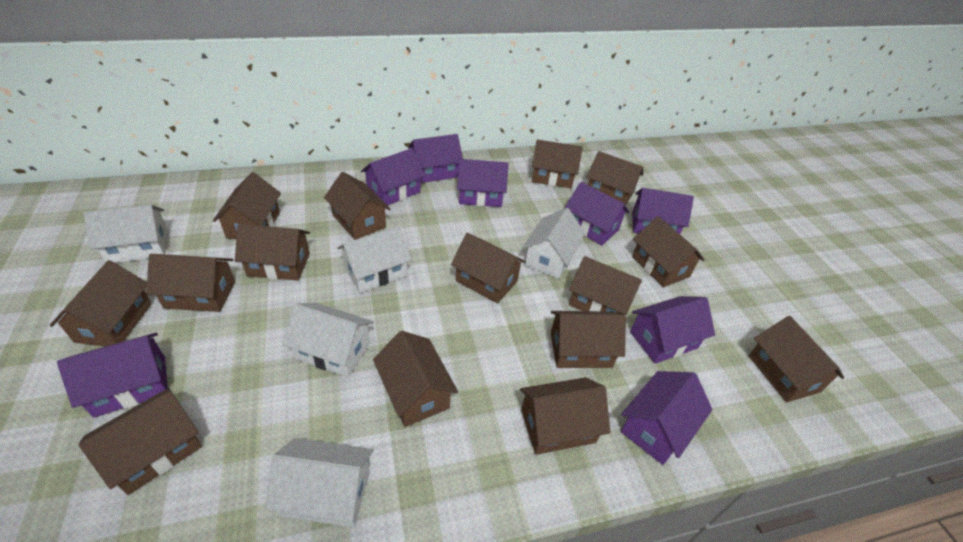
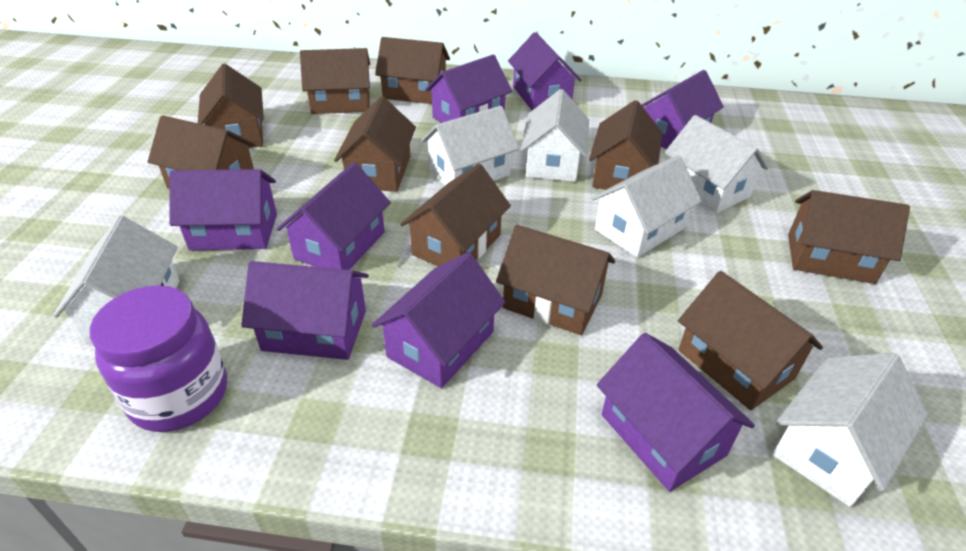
brown house: [50,260,152,347] [78,388,202,495] [146,254,235,312] [213,172,281,239] [235,224,310,280] [324,172,390,240] [373,331,458,427] [451,233,526,303] [520,377,611,455] [532,139,583,188] [550,311,626,368] [569,256,642,315] [586,151,643,205] [632,216,705,287] [749,316,844,402] = 15 -> [148,115,256,189] [198,64,264,148] [300,48,370,114] [334,96,416,192] [375,37,450,104] [400,163,511,266] [496,225,615,335] [589,100,663,190] [678,271,823,410] [788,190,910,284] = 10
purple jar: none = 0 -> [90,285,227,432] = 1
white house: [83,205,169,263] [265,438,373,527] [283,303,374,377] [337,226,412,293] [522,208,585,279] = 5 -> [53,216,179,343] [421,106,519,185] [521,89,589,182] [591,155,702,258] [664,115,769,213] [772,353,928,507] = 6

